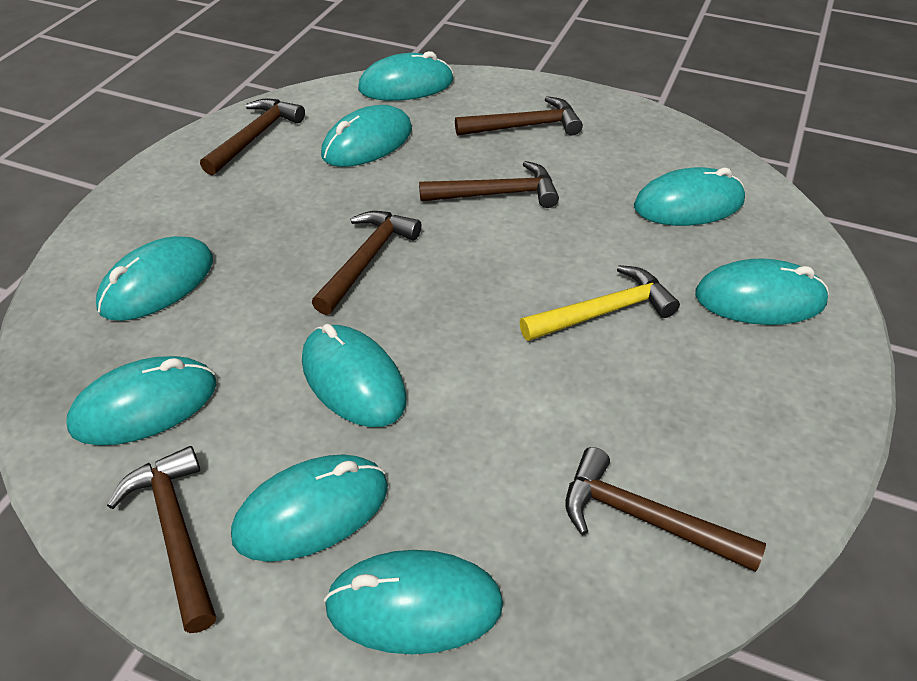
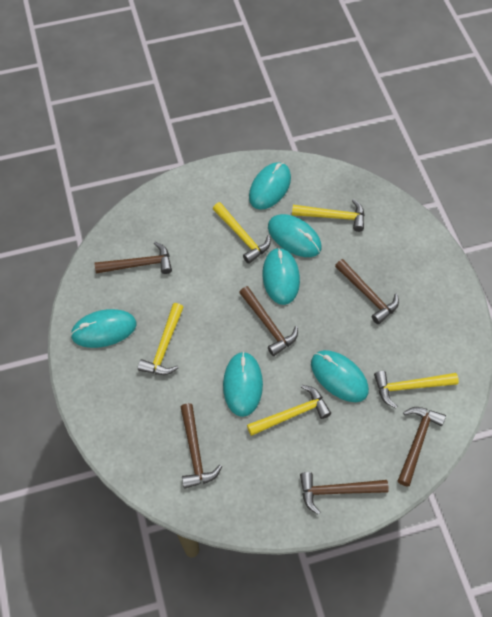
turquoise mouse: [66,356,216,445] [96,236,213,321] [231,454,388,562] [302,324,407,427] [321,105,412,167] [324,550,503,654] [358,51,453,101] [634,167,745,226] [695,259,829,325] = 9 -> [70,309,136,348] [223,352,263,417] [249,162,291,210] [263,247,300,305] [268,214,322,257] [311,350,369,402] = 6
yellow hammer: [519,265,680,341] = 1 -> [138,303,184,375] [213,202,271,264] [247,385,331,436] [292,199,365,232] [374,371,459,408] = 5

